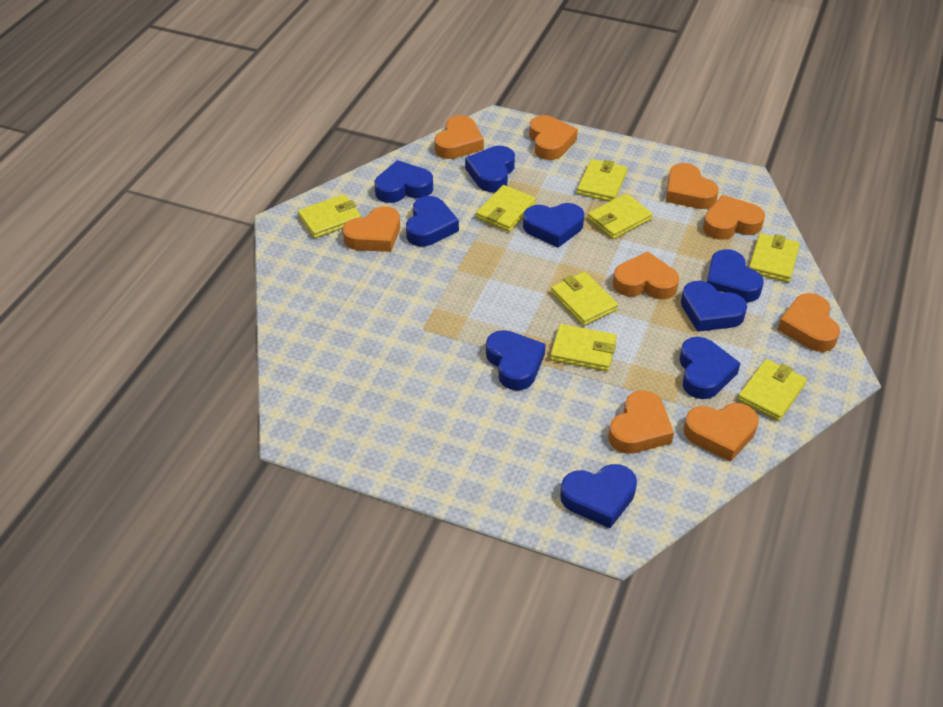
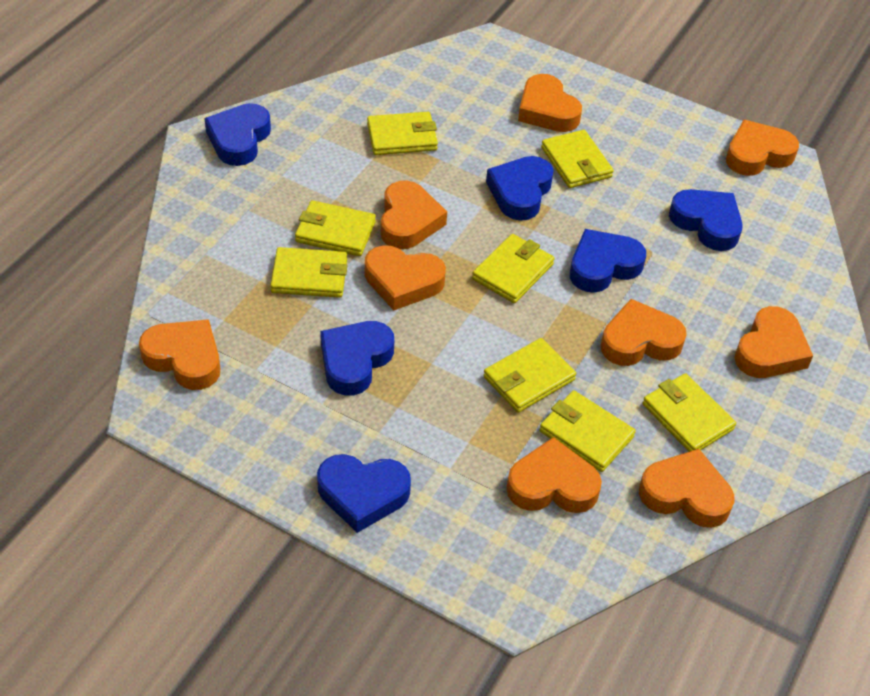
blue heart: [374,160,433,203] [406,196,459,246] [465,146,515,192] [486,330,546,390] [523,203,584,248] [560,464,637,528] [679,337,740,399] [681,281,747,332] [707,249,764,302] = 9 -> [204,103,271,166] [317,454,411,533] [320,321,394,396] [486,156,554,221] [570,229,646,293] [669,189,743,251] = 6

